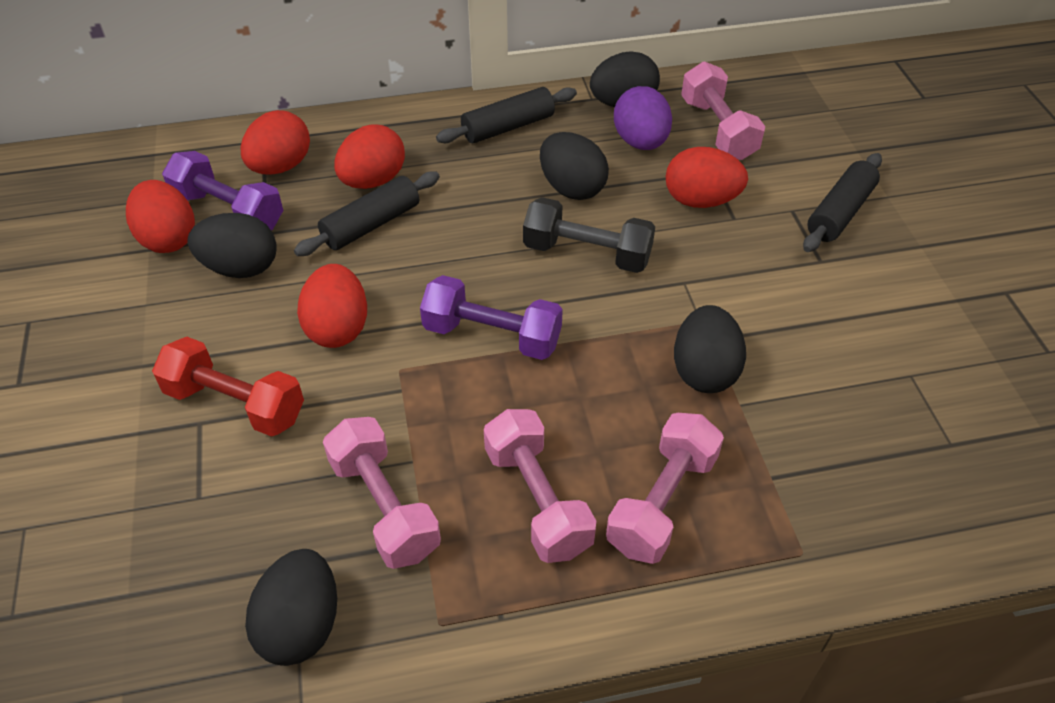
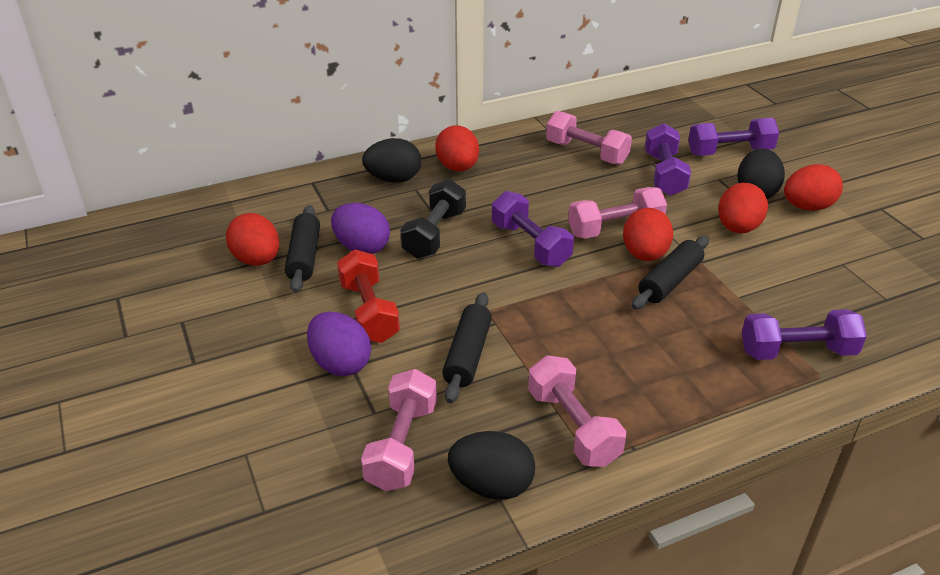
black egg: [188,213,277,278] [245,549,337,666] [540,132,609,200] [590,51,660,107] [674,305,746,393] = 5 -> [362,138,421,183] [448,431,535,500] [737,148,785,198] = 3
purple dumbbell: [162,151,283,230] [420,275,563,360] = 2 -> [492,191,574,267] [645,123,691,196] [688,118,779,156] [741,309,867,360] = 4
purple egg: [614,86,672,150] = 1 -> [307,312,371,376] [331,203,390,254] = 2

